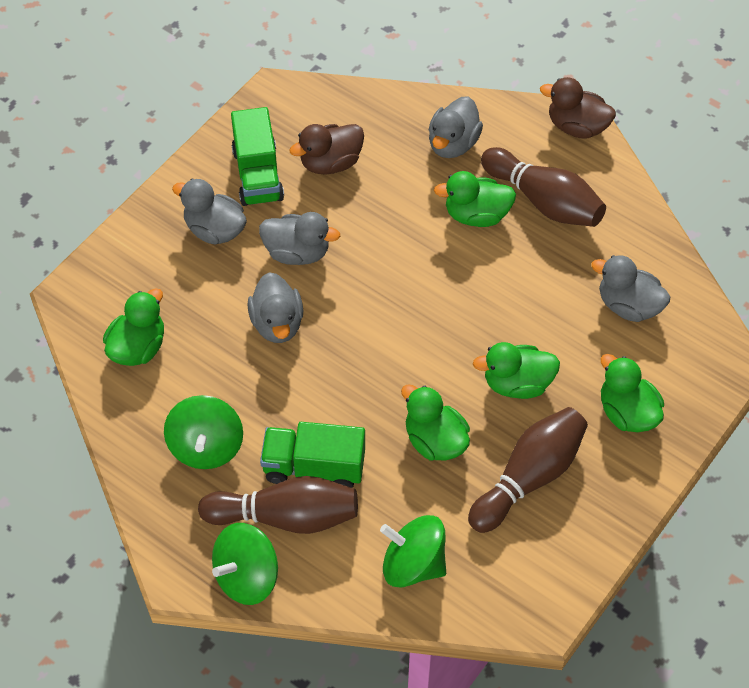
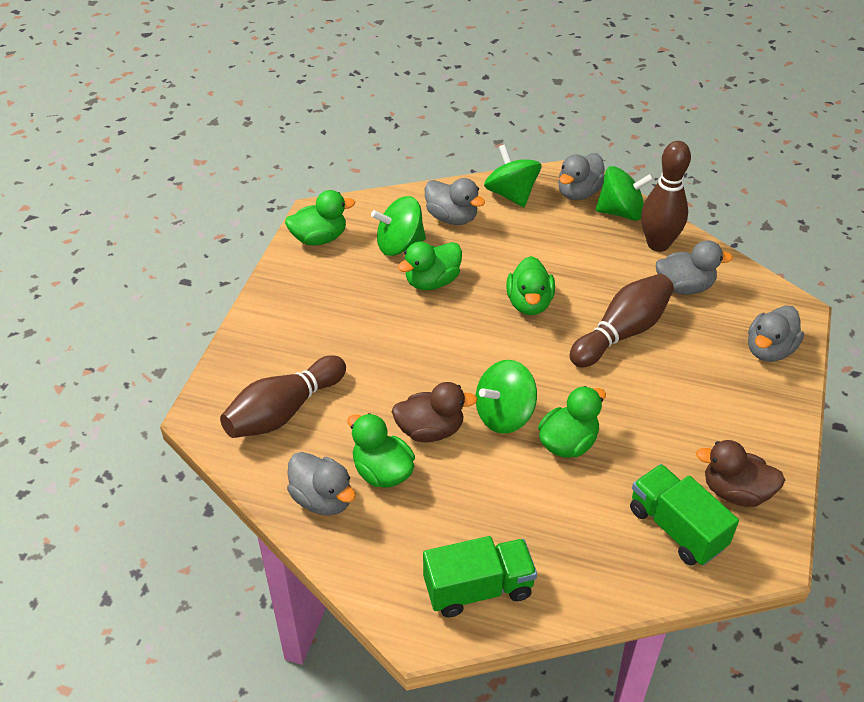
green spinning top: [164,395,243,469] [212,523,278,605] [380,515,446,587] = 3 -> [371,196,426,256] [476,360,537,434] [484,144,541,207] [596,166,654,221] = 4

